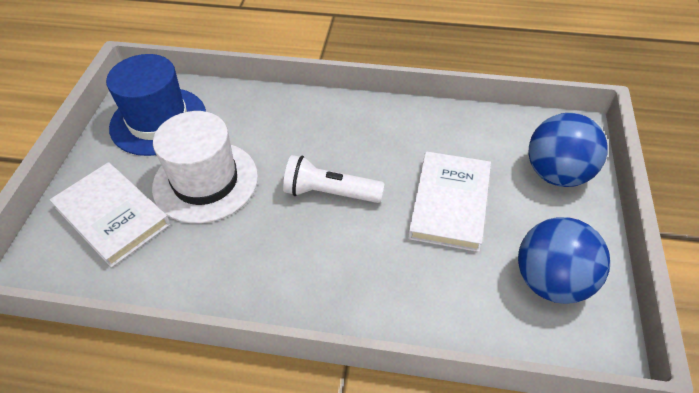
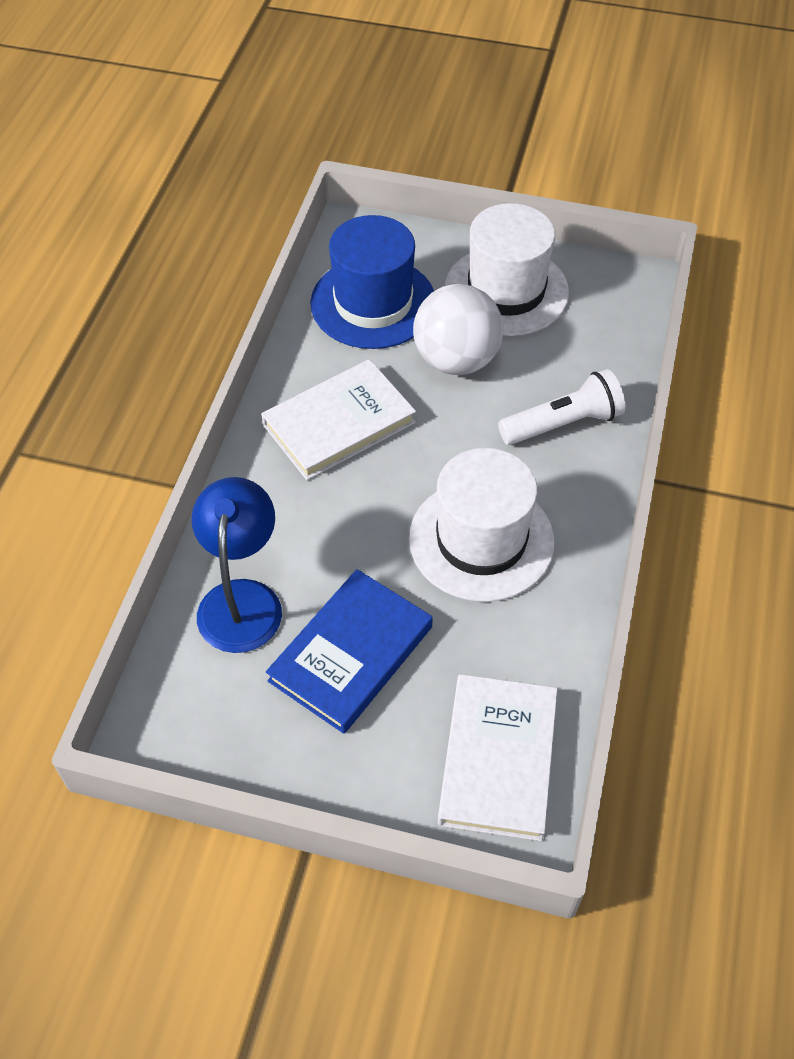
blue ball: [518,217,610,304] [528,113,608,187] = 2 -> none = 0
blue book: none = 0 -> [266,569,433,734] = 1
blue lamp: none = 0 -> [192,477,282,653] = 1
white ball: none = 0 -> [413,284,503,375] = 1
white hat: [152,111,258,224] = 1 -> [409,448,554,602] [445,203,569,336] = 2

